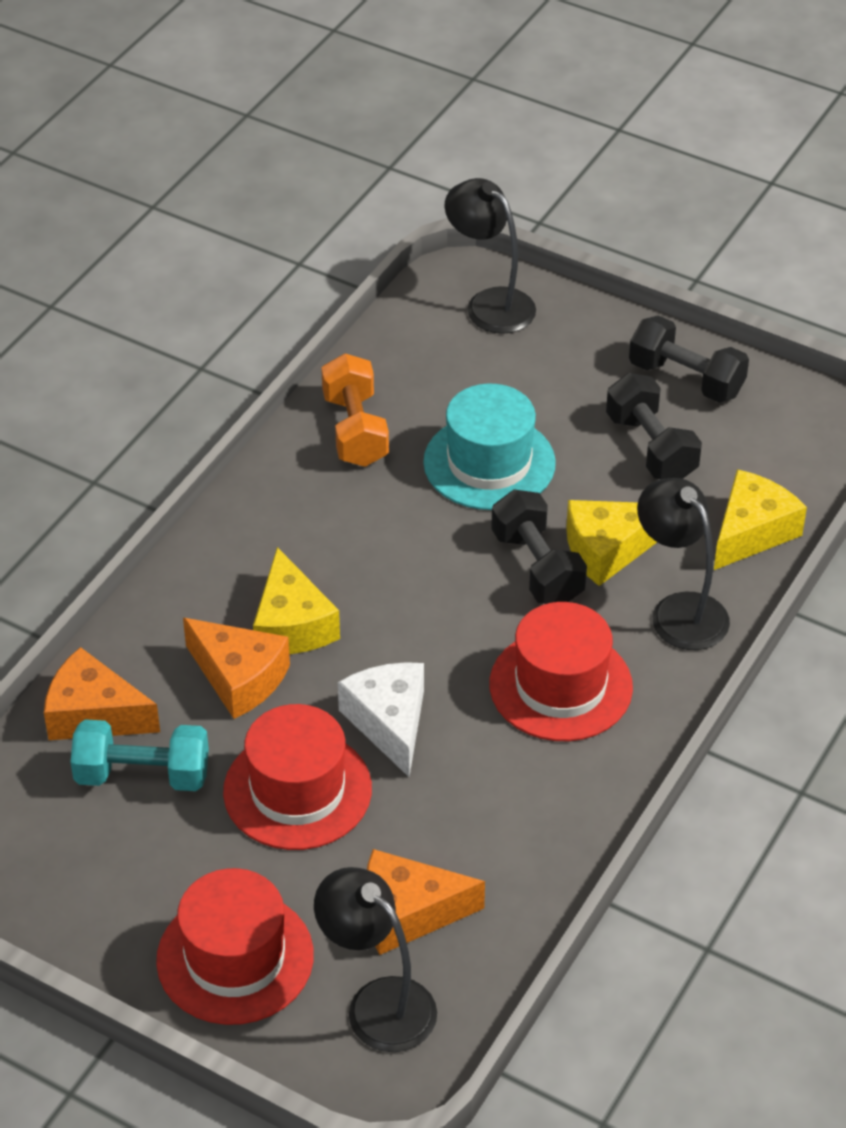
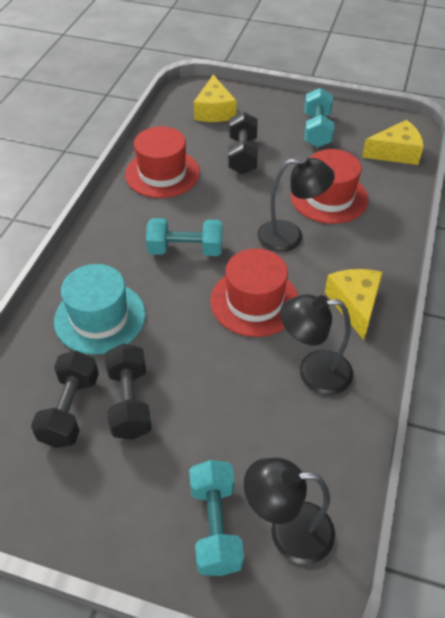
orange cheese: [44,647,160,740] [183,618,290,719] [367,849,485,955] = 3 -> none = 0
orange dumbbell: [321,353,389,467] = 1 -> none = 0
turquoise dumbbell: [71,719,209,791] = 1 -> [146,218,222,256] [189,460,244,576] [305,88,334,148] = 3
white cheese: [338,662,424,777] = 1 -> none = 0

